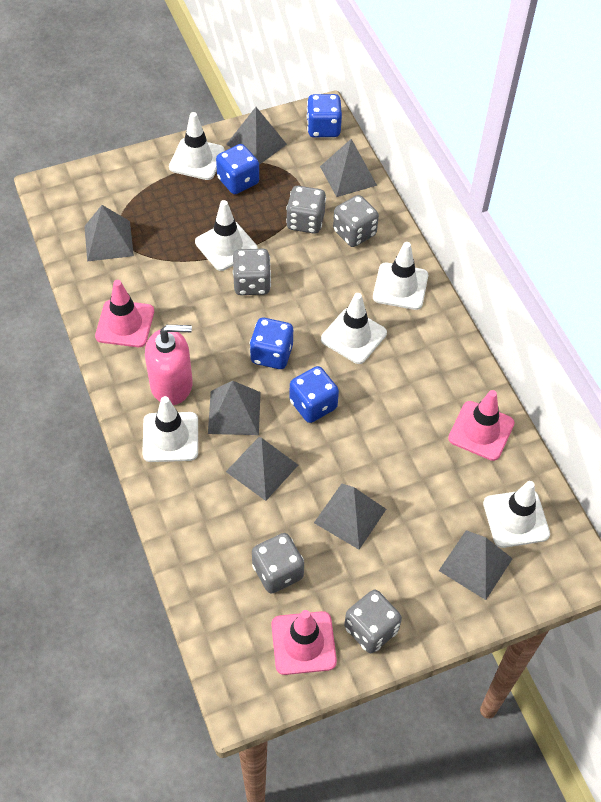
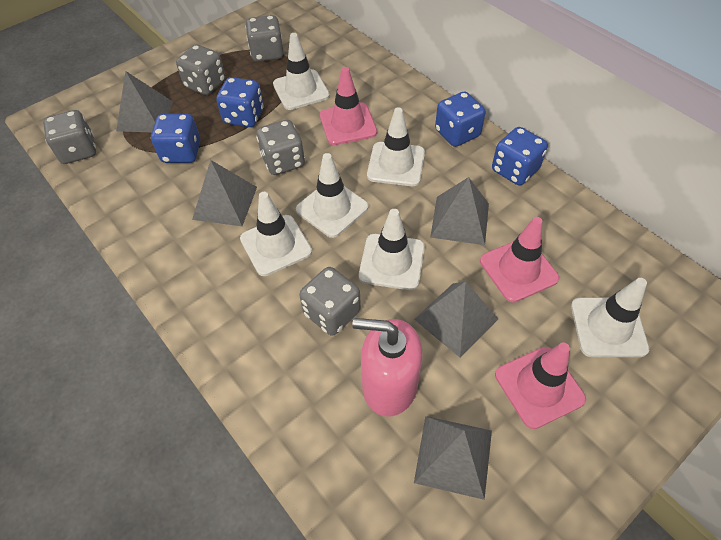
grey pyramid: [84,205,134,261] [208,381,261,435] [226,107,287,165] [226,437,298,501] [314,484,386,549] [320,139,377,197] [439,530,513,600] = 7 -> [116,71,173,132] [192,160,257,226] [414,281,498,358] [414,416,492,500] [430,177,489,245] = 5

